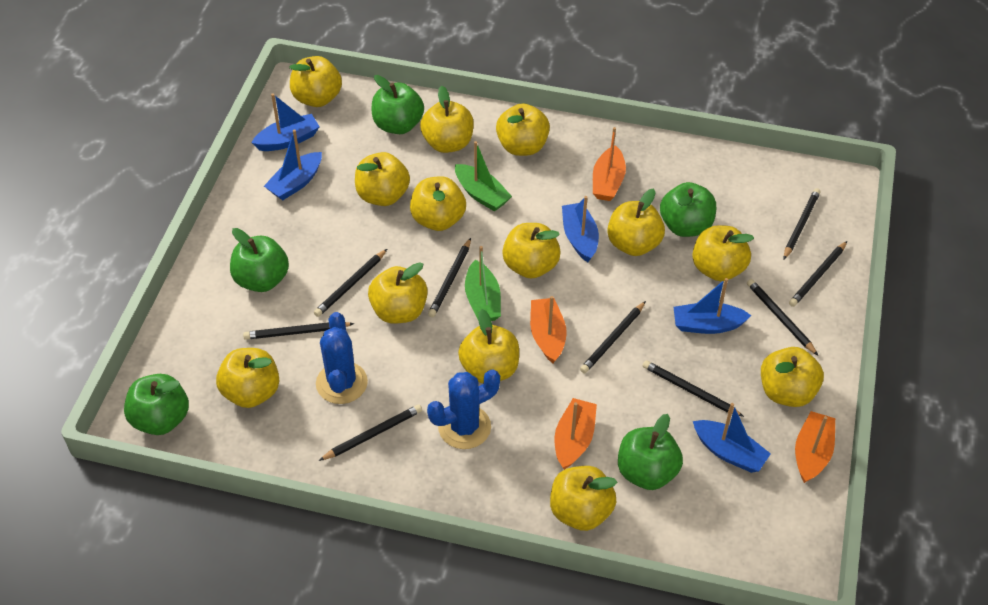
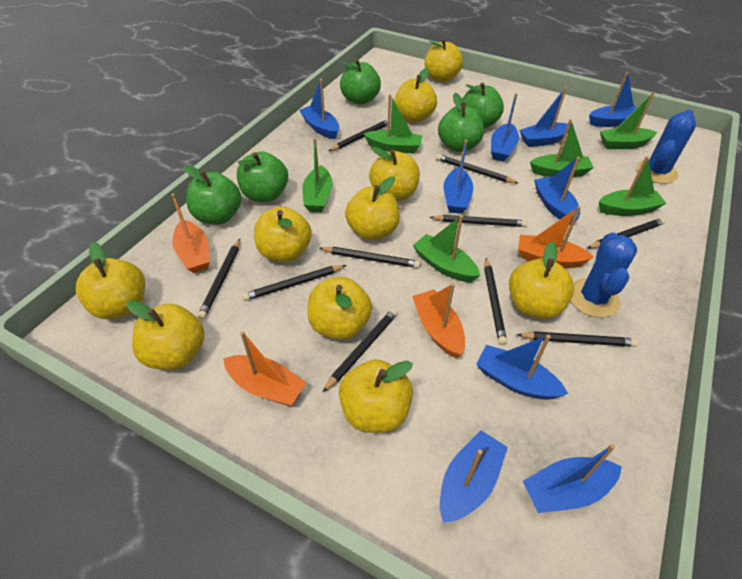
black pencil: [243,322,354,340] [314,249,387,317] [319,404,422,461] [428,238,471,317] [580,301,646,373] [643,360,744,417] [747,279,818,355] [784,188,821,259] [789,241,847,307] = 9 -> [198,239,240,319] [242,265,346,301] [319,247,421,268] [323,308,398,392] [329,119,391,151] [430,215,528,227] [436,154,518,183] [484,258,507,345] [516,331,638,347] [588,218,665,249] = 10
blue boat: [251,93,320,151] [264,129,322,200] [562,196,599,262] [673,278,751,334] [693,403,771,473] = 5 -> [299,79,339,139] [440,430,508,523] [444,139,473,214] [477,335,568,400] [491,93,519,162] [519,87,574,147] [522,444,622,513] [534,157,580,225] [589,72,637,127] = 9
green boat: [455,141,512,212] [465,246,501,321] = 2 -> [302,138,333,212] [364,94,422,153] [413,215,480,282] [530,119,594,177] [599,156,667,216] [600,92,657,149] = 6
yellow apple: [216,348,279,408] [289,56,342,107] [355,152,410,206] [368,262,428,324] [410,176,466,231] [420,86,474,153] [458,309,519,383] [496,103,550,156] [502,223,561,279] [550,466,617,531] [607,189,665,256] [692,225,754,281] [761,347,824,407] = 13 -> [76,242,145,319] [126,300,205,370] [254,206,312,262] [307,277,372,340] [339,359,413,433] [345,176,400,240] [369,147,420,201] [394,68,437,123] [425,38,463,82] [509,241,574,319] = 10

